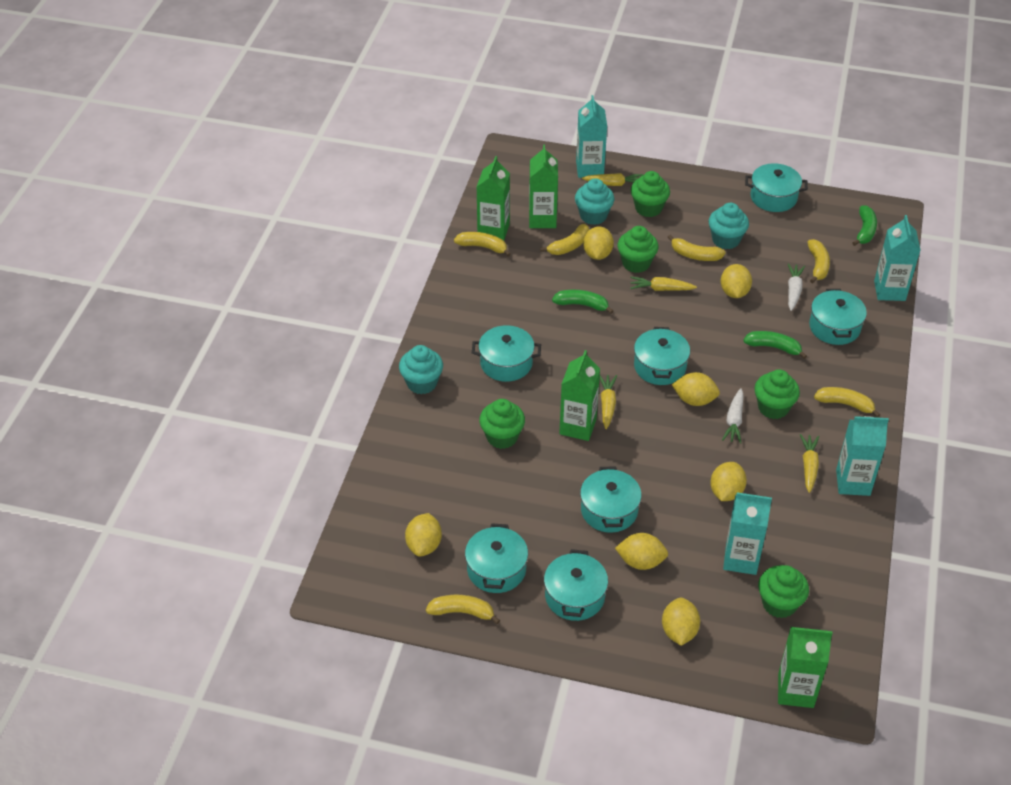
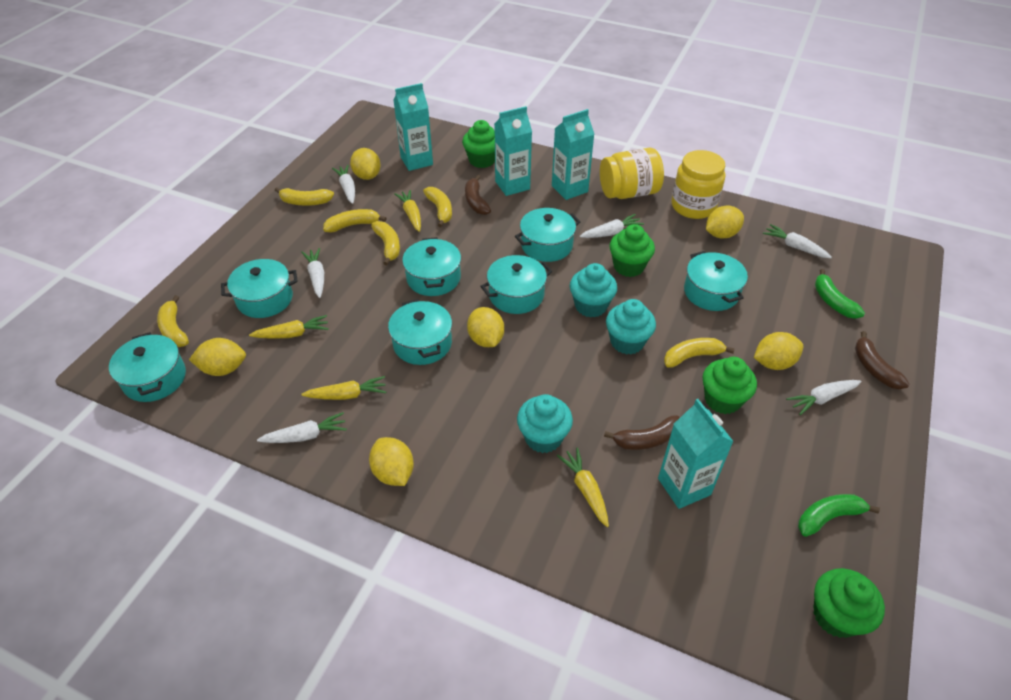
brown banana: none = 0 -> [465,175,491,215] [604,415,680,450] [855,331,909,389] = 3
green banana: [552,290,614,314] [743,331,807,359] [852,205,877,246] = 3 -> [798,494,880,537] [815,269,865,319] = 2
green carton: [477,156,510,240] [529,145,558,228] [559,350,600,441] [778,627,833,708] = 4 -> none = 0
green cupcake: [479,399,525,449] [617,226,658,273] [631,171,670,217] [754,369,800,419] [758,565,809,618] = 5 -> [462,120,495,168] [610,224,655,277] [702,357,757,414] [813,568,885,638] = 4
white carrot: [722,388,744,444] [788,263,805,311] = 2 -> [257,412,347,443] [302,248,324,298] [332,165,355,204] [580,214,644,238] [763,224,832,258] [786,380,862,415] = 6
yellow jar: none = 0 -> [600,148,664,199] [671,150,725,219] = 2
yellow lemon: [405,513,442,557] [583,226,614,260] [615,533,668,570] [662,598,700,646] [672,372,720,406] [710,462,747,501] [721,264,752,298] = 7 -> [189,338,246,376] [350,148,381,180] [369,437,414,486] [467,307,504,347] [706,206,744,239] [754,332,803,370] = 6

